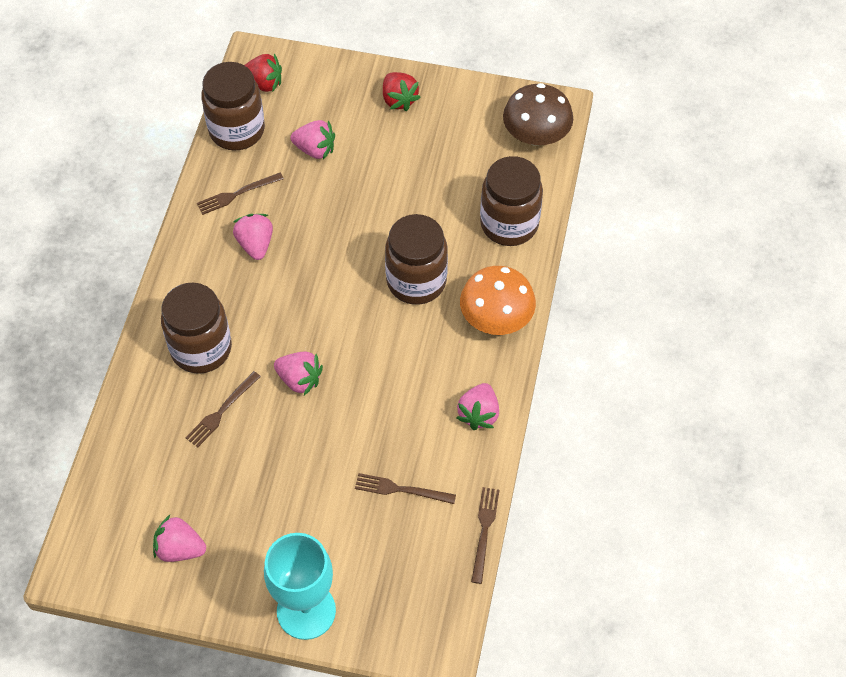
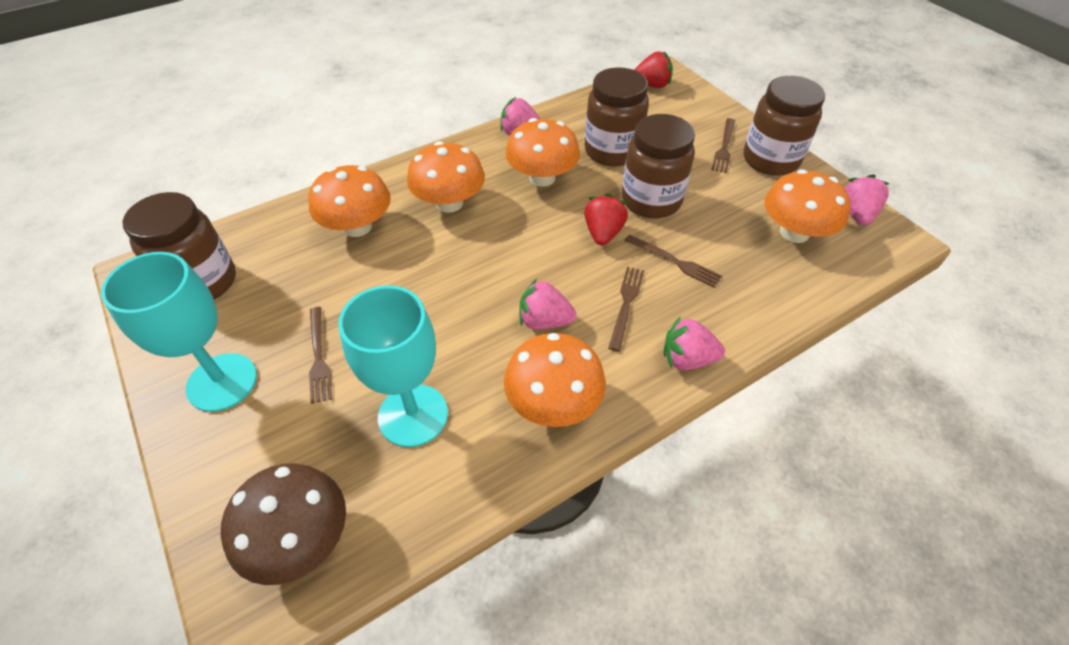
orange mushroom: [460,266,536,335] = 1 -> [308,165,391,237] [407,141,485,213] [504,333,606,427] [505,118,580,187] [765,169,851,243] = 5
pink strawberry: [153,515,206,562] [233,214,273,260] [274,352,323,395] [291,120,335,160] [457,383,499,430] = 5 -> [500,97,540,136] [519,278,577,330] [664,316,725,370] [845,174,889,225] = 4
turquoise goblet: [264,533,336,640] = 1 -> [101,252,257,412] [338,285,448,447] = 2

